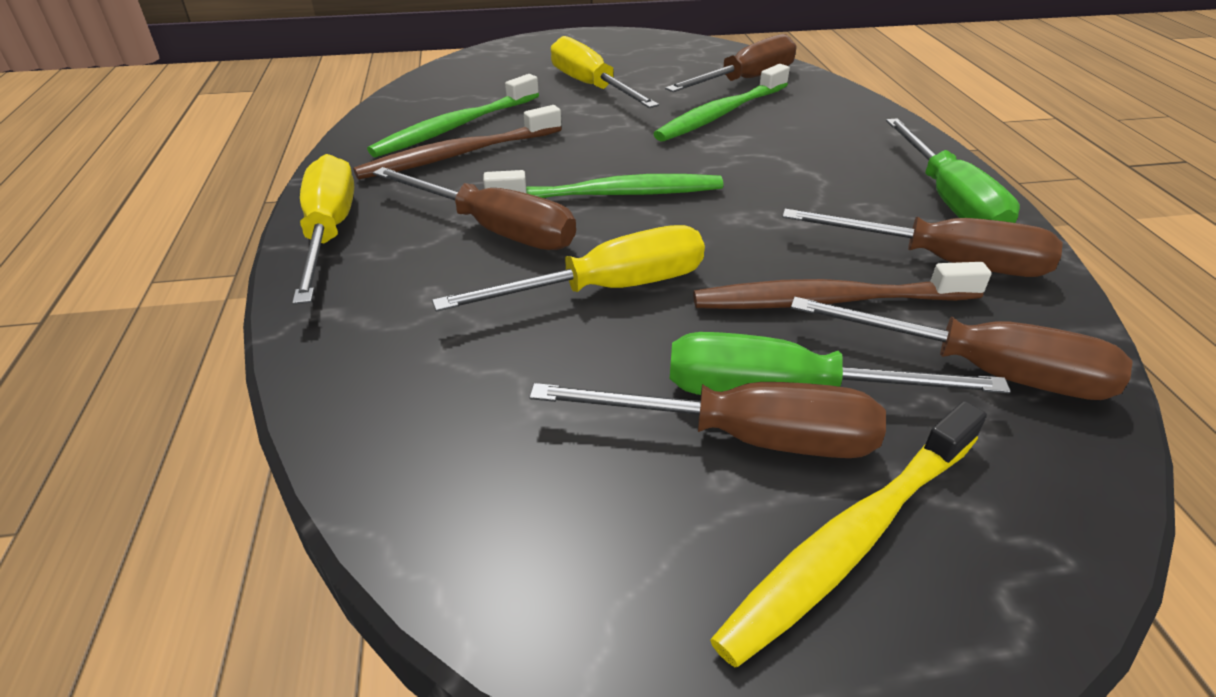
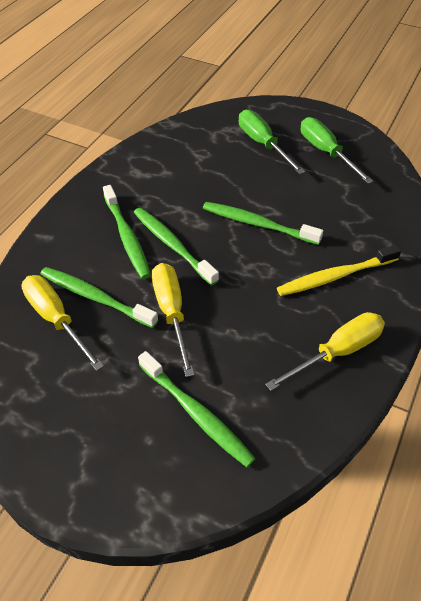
brown screwdriver: [373,167,576,250] [529,382,886,458] [665,34,797,92] [782,209,1063,277] [791,297,1132,400] = 5 -> none = 0
brown toothbrush: [353,105,562,179] [693,262,991,309] = 2 -> none = 0
green toothbrush: [367,74,539,157] [483,170,723,198] [653,64,790,142] = 3 -> [41,267,158,328] [103,185,151,279] [134,207,219,286] [138,351,256,467] [203,202,323,245] = 5

